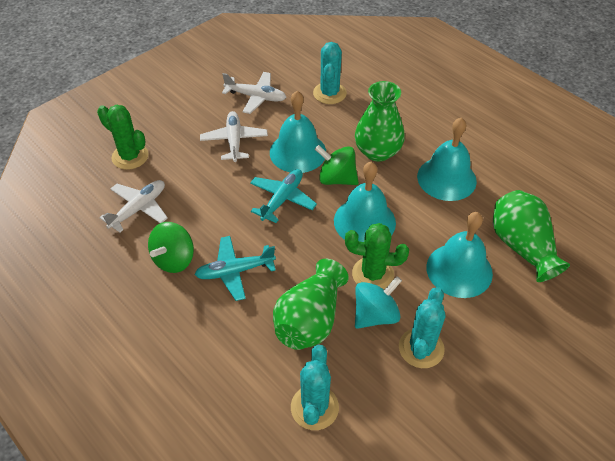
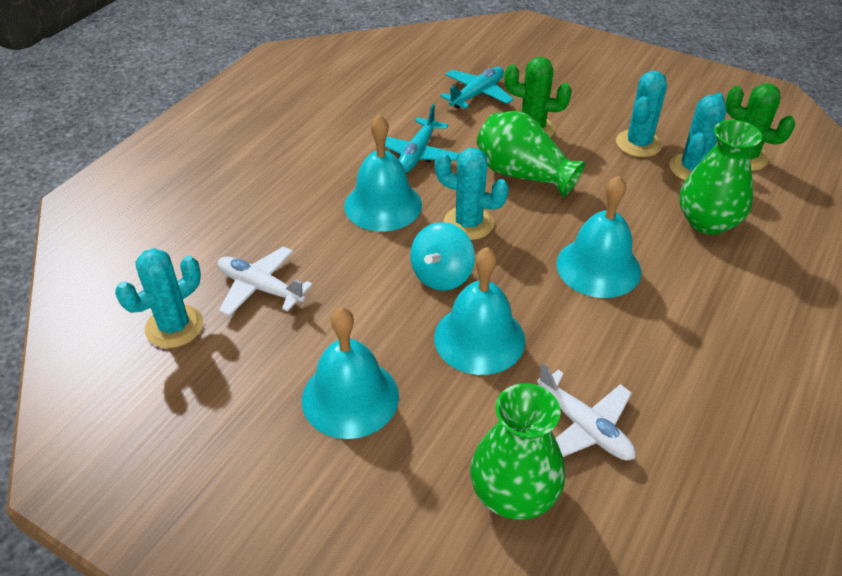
green spinning top: [148,222,194,273] [315,145,359,185] = 2 -> none = 0
turquoise cactus: [291,345,339,430] [313,42,347,104] [399,287,445,368] = 3 -> [115,248,203,348] [435,148,509,240] [616,71,667,157] [670,93,727,180] = 4
white plane: [99,180,168,232] [200,111,268,162] [222,72,286,114] = 3 -> [217,246,313,316] [537,363,636,461] = 2

